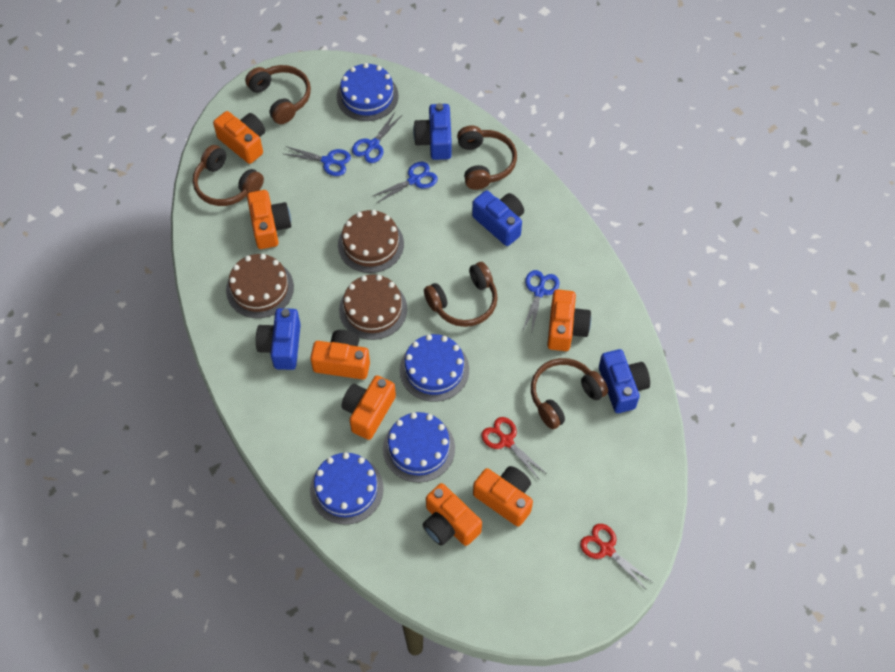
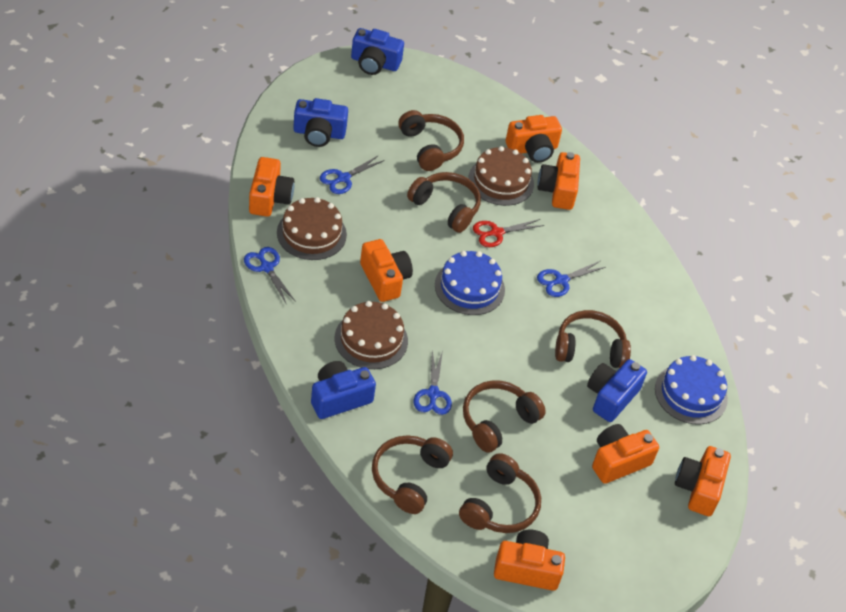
blue cake: [310,453,384,525] [337,63,398,121] [383,412,455,483] [399,334,469,402] = 4 -> [435,251,505,315] [655,355,728,425] = 2
brown headphones: [193,145,264,206] [245,65,311,124] [424,262,498,327] [457,126,517,190] [531,358,608,429] = 5 -> [372,435,453,514] [398,110,464,171] [407,172,481,233] [459,453,541,533] [463,380,546,453] [555,310,631,368] = 6
red scissors: [481,417,547,479] [580,524,652,589] = 2 -> [473,219,544,247] = 1

